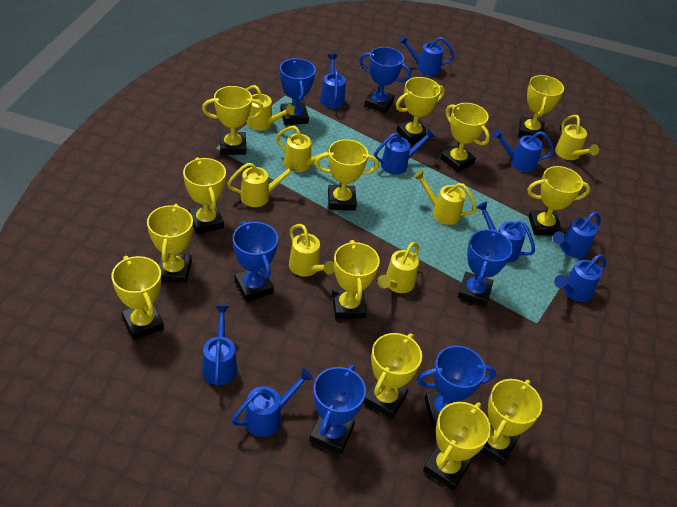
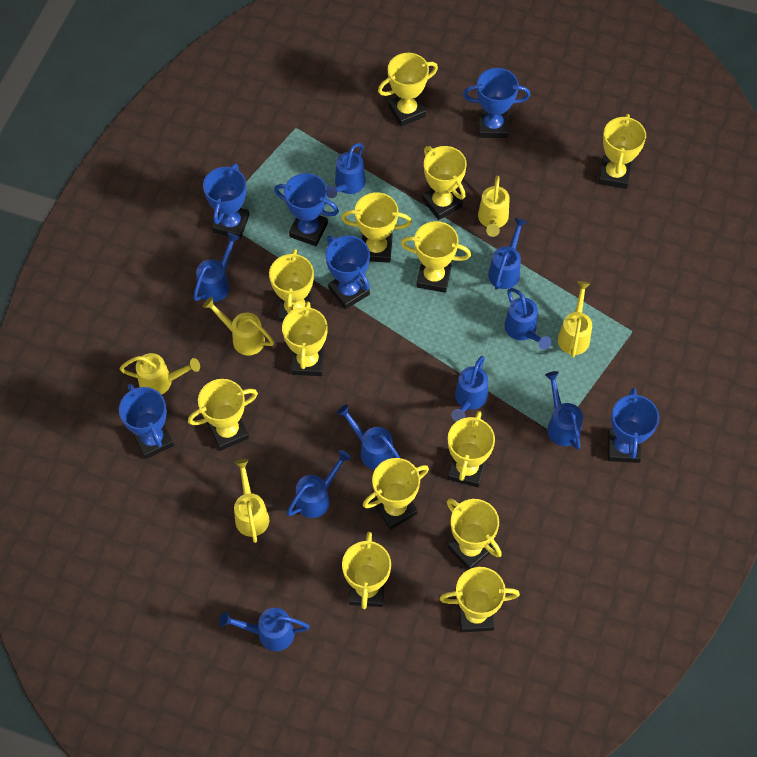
yellow watering can: [227,161,298,207] [246,85,295,131] [276,126,329,172] [289,224,335,277] [377,242,419,293] [413,170,477,225] [555,115,599,160] = 7 -> [120,353,200,395] [203,297,274,356] [234,459,269,543] [478,176,509,237] [558,281,592,358] = 5

